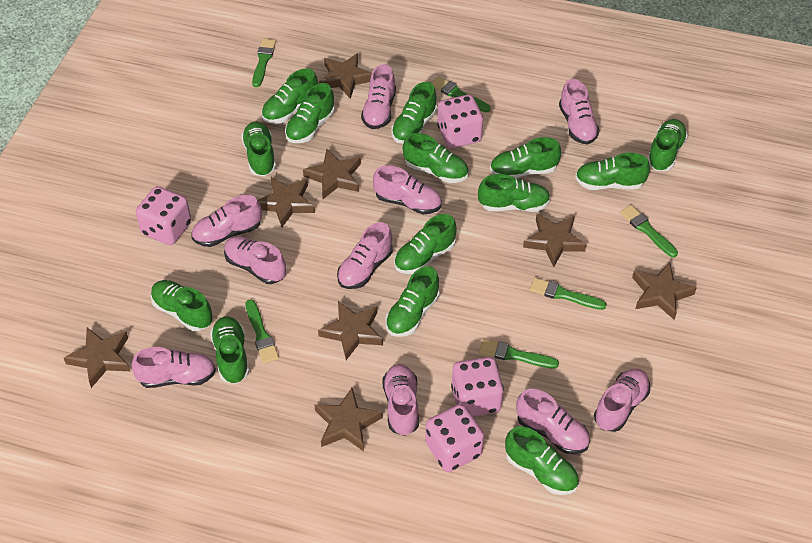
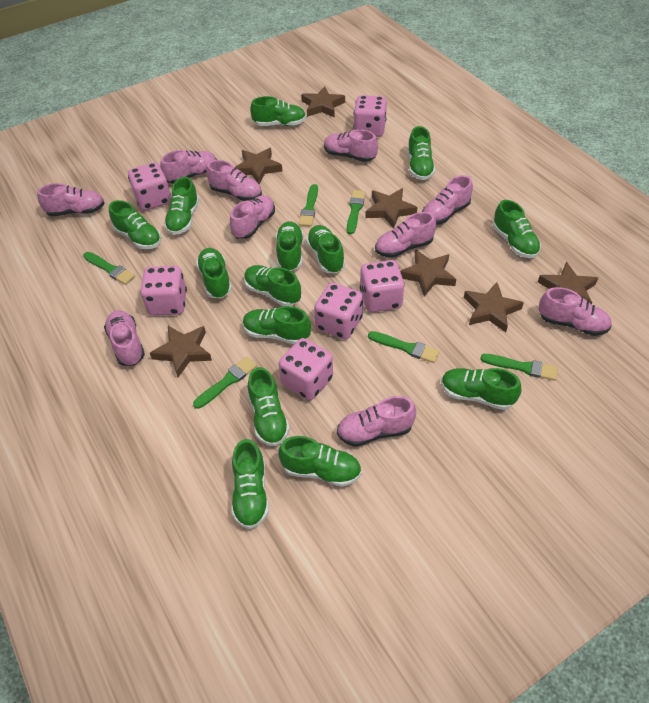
brown star: [64,328,130,388] [258,177,315,227] [303,149,361,199] [314,388,383,451] [318,301,383,360] [319,53,372,99] [523,214,586,267] [632,263,696,320] = 8 -> [150,326,212,377] [235,148,282,184] [301,86,345,118] [365,188,418,229] [400,250,456,297] [464,282,524,332] [538,262,598,304] = 7
pink dice: [136,186,191,245] [425,404,484,472] [437,95,483,148] [451,357,504,417] = 4 -> [128,162,171,211] [140,266,187,316] [278,338,333,400] [314,283,363,339] [353,95,387,137] [360,260,405,312] = 6

